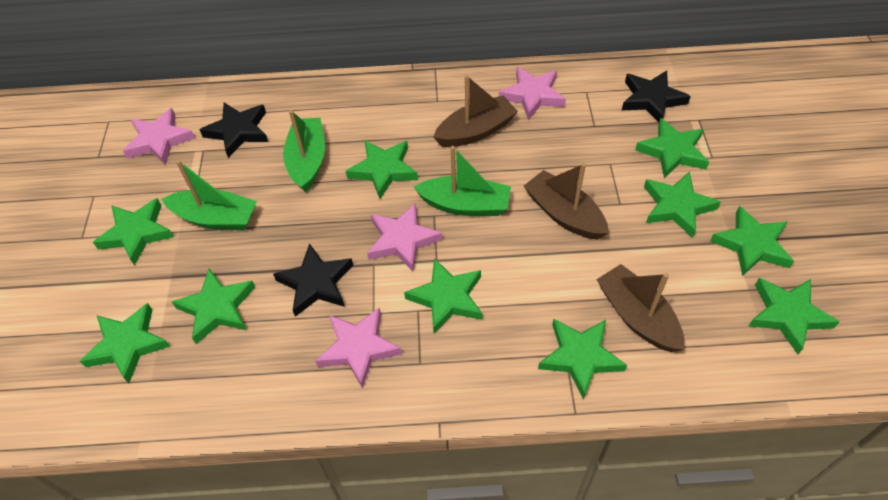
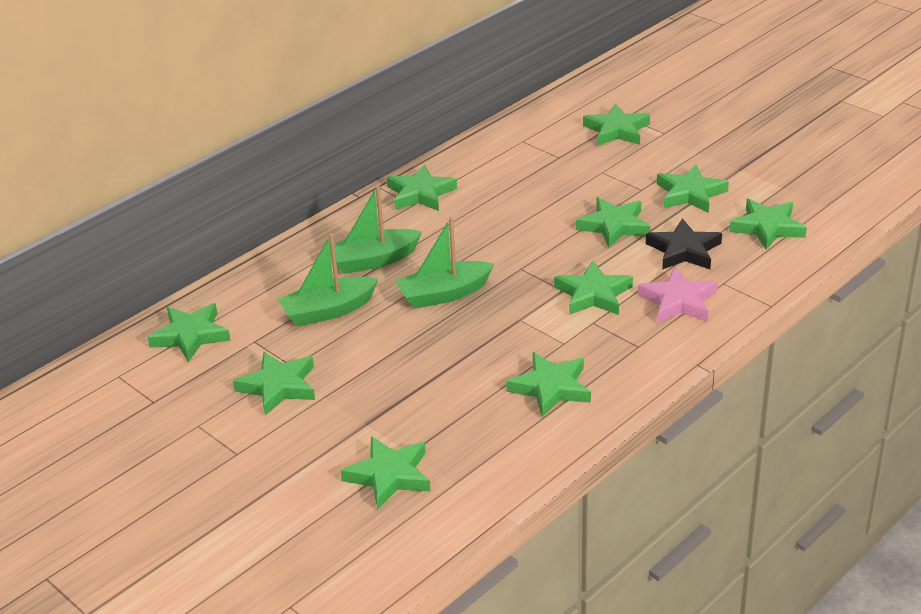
black star: [200,103,268,158] [273,243,353,317] [622,70,691,122] = 3 -> [646,218,722,270] = 1
brown boat: [433,75,518,147] [524,163,609,240] [596,264,685,352] = 3 -> none = 0
pink star: [123,108,195,165] [316,307,402,389] [367,203,442,271] [499,67,566,121] = 4 -> [638,267,718,323] = 1

